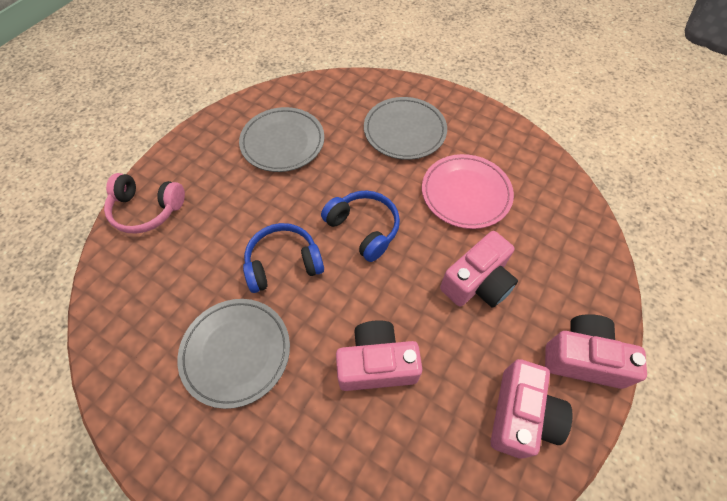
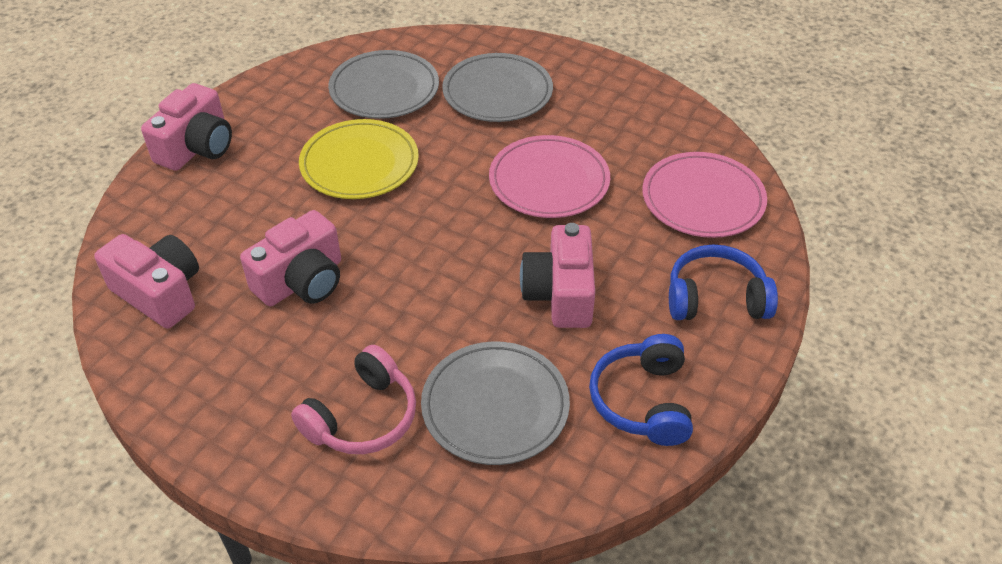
pink plate: [422,154,514,229] = 1 -> [489,135,610,218] [642,152,767,238] = 2
yellow plate: none = 0 -> [299,119,419,199] = 1

